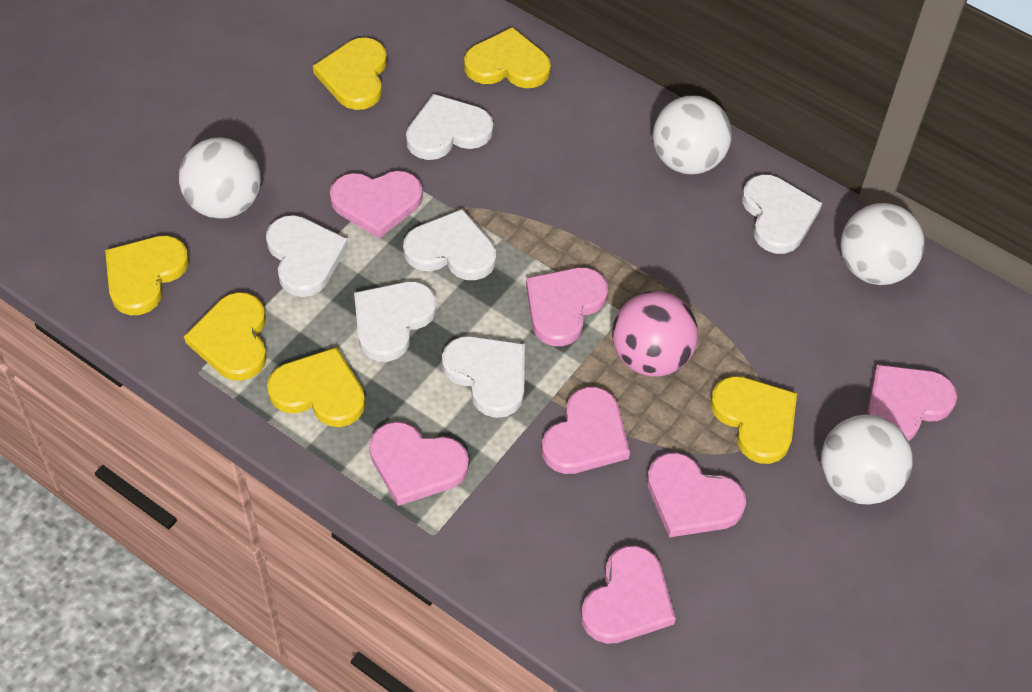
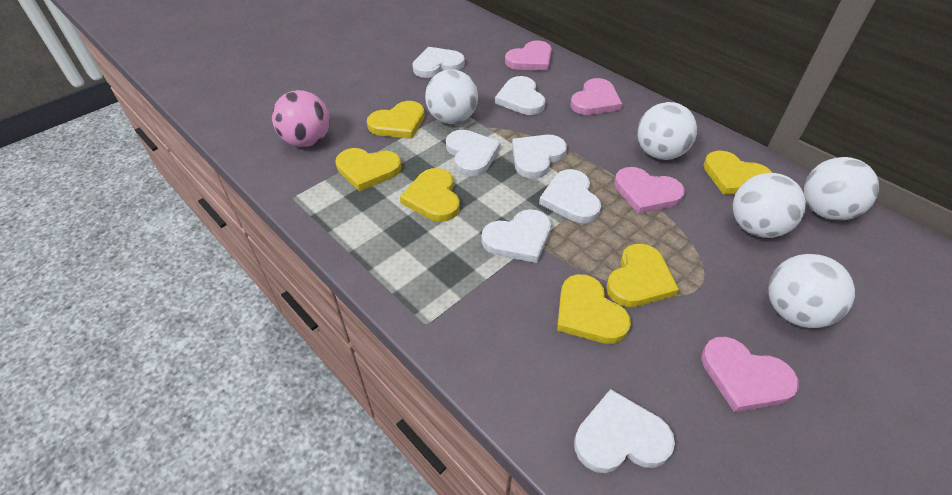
pink heart: [330,171,423,238] [369,421,469,506] [526,267,608,346] [541,387,630,474] [581,545,676,644] [647,452,746,537] [867,364,957,441] = 7 -> [505,41,552,71] [570,78,622,115] [614,167,685,214] [701,337,799,412] = 4
white ball: [179,137,261,219] [653,96,732,174] [821,415,912,505] [840,203,924,285] = 4 -> [425,69,478,124] [637,102,697,160] [733,173,806,238] [769,254,855,328] [804,157,879,220] = 5
white heart: [266,215,348,297] [354,281,436,362] [403,209,496,280] [406,94,493,160] [442,336,525,418] [742,174,822,254] = 6 -> [412,47,465,78] [446,130,500,176] [481,209,551,263] [495,76,546,115] [512,135,567,179] [539,169,601,223] [574,389,675,473] = 7

